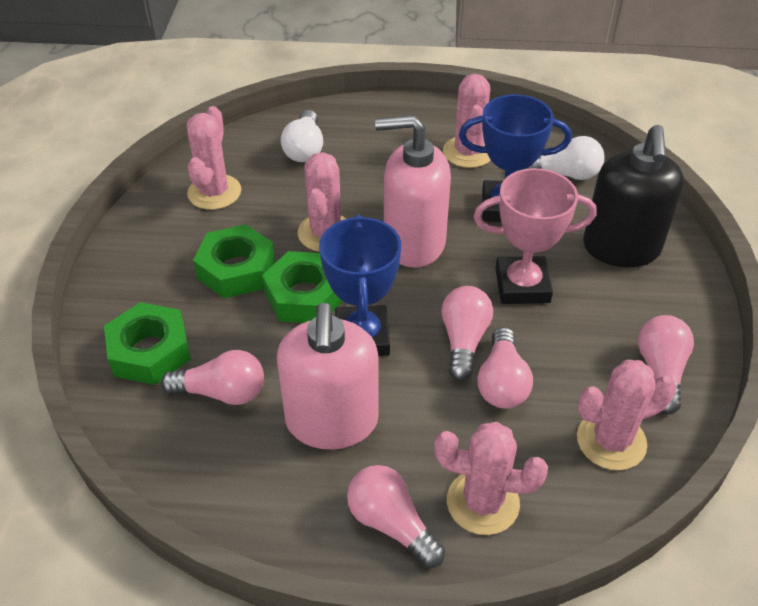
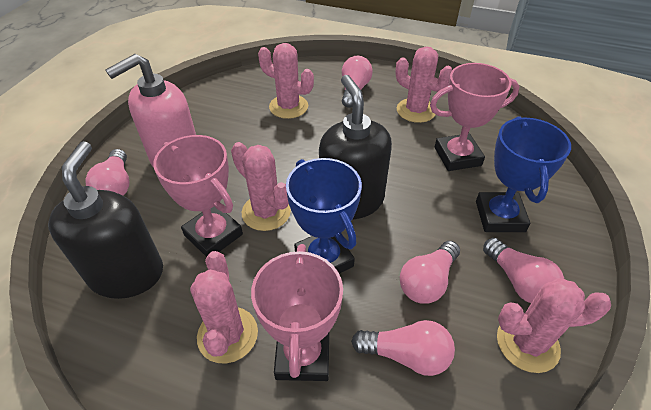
black soap dispenser: [583,125,684,267] = 1 -> [48,141,163,299] [319,75,392,220] = 2
green nut: [104,302,191,385] [193,224,275,298] [262,251,343,323] = 3 -> none = 0
pink soap dispenser: [277,302,379,450] [375,115,451,268] = 2 -> [105,54,196,168] = 1
pink trophy: [473,168,597,304] = 1 -> [153,135,243,257] [251,244,343,381] [430,63,520,171] = 3
white light bulb: [281,110,323,162] [527,136,605,180] = 2 -> none = 0

